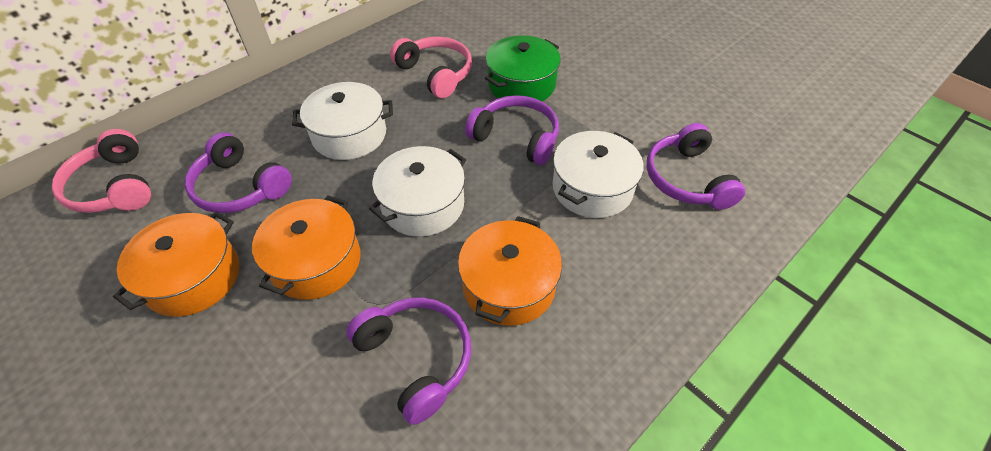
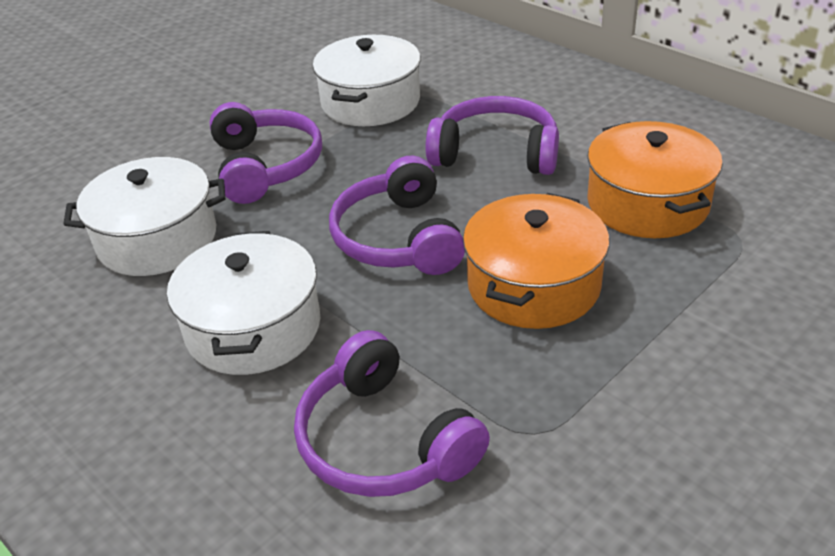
green pot: [485,35,561,101] = 1 -> none = 0
orange pot: [113,211,239,317] [252,195,361,300] [458,216,562,326] = 3 -> [463,193,610,329] [587,121,723,238] = 2
pink headphones: [52,129,151,213] [390,37,472,98] = 2 -> none = 0

